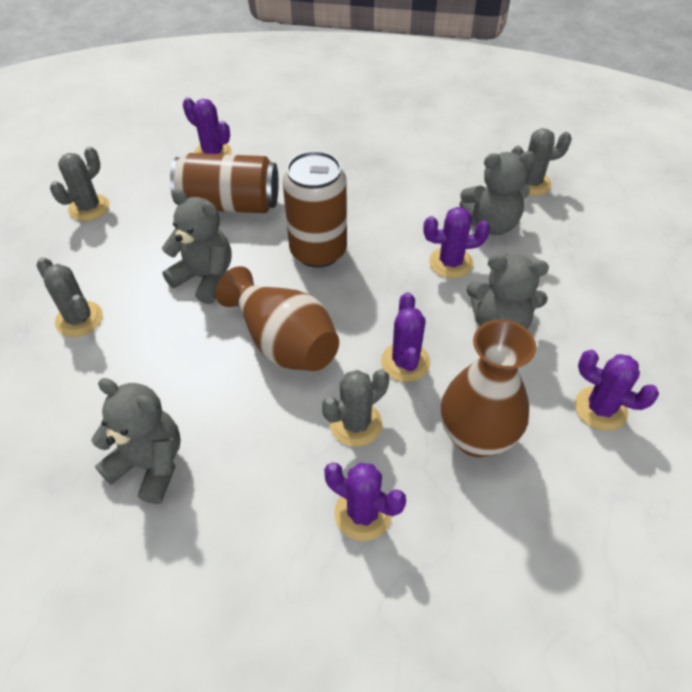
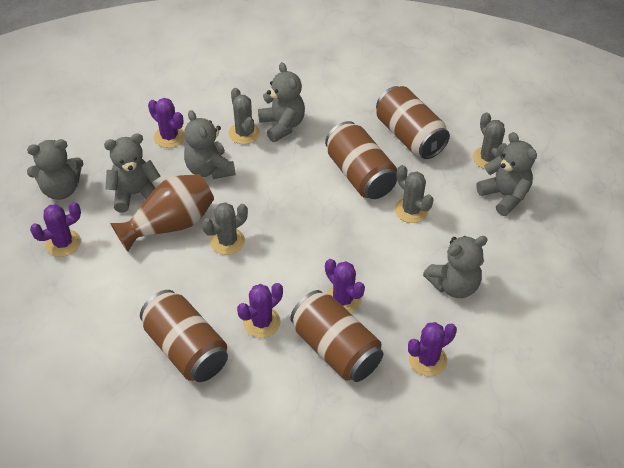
brown can: [170,153,279,213] [283,151,347,268] = 2 -> [140,290,228,382] [290,290,383,382] [325,121,397,199] [376,86,450,159] = 4
brown vase: [216,266,339,371] [441,320,536,457] = 2 -> [110,174,214,252] = 1
grey teddy bear: [91,378,180,504] [162,189,231,304] [459,151,536,235] [466,254,549,329] = 4 -> [27,139,83,200] [104,133,160,212] [184,110,236,179] [258,62,305,142] [423,236,488,298] [476,132,537,216] = 6

